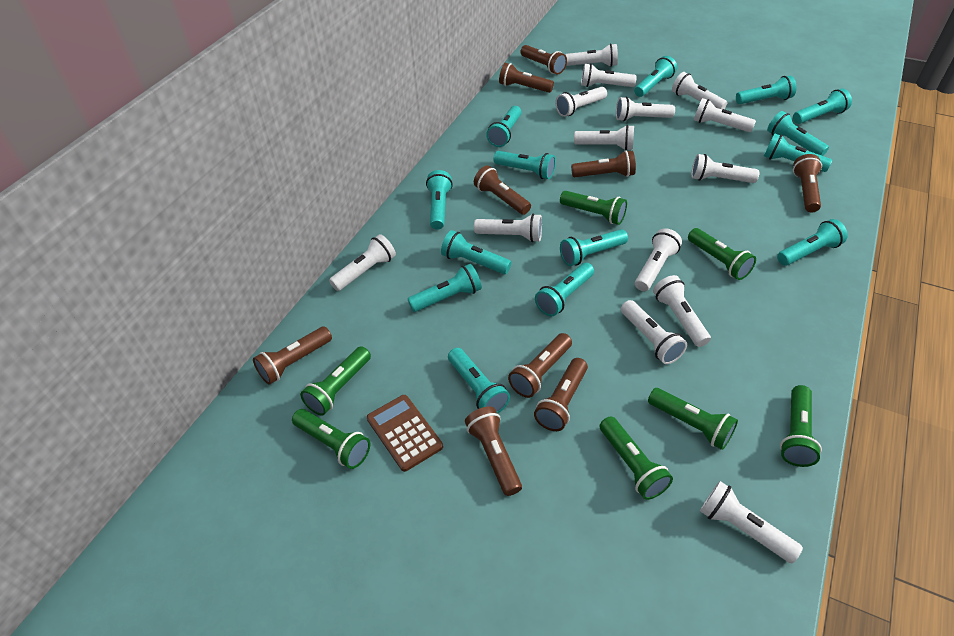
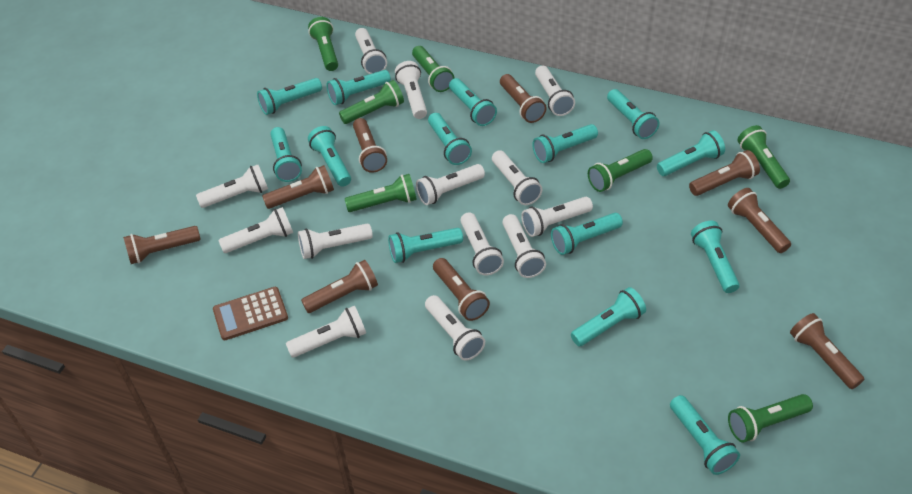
white flashlight: [329,234,396,291] [474,214,542,242] [555,87,607,117] [565,43,618,67] [574,125,634,151] [581,63,637,87] [616,97,675,121] [621,300,687,364] [635,228,682,291] [653,275,711,347] [672,72,727,110] [691,154,759,183] [694,98,756,132] [700,481,803,563] = 14 -> [196,165,268,208] [218,207,293,253] [286,306,366,358] [298,223,373,259] [355,28,387,74] [395,61,427,119] [416,164,485,205] [425,295,485,361] [460,212,504,275] [492,150,542,205] [502,214,546,278] [521,197,593,237] [535,66,575,116] = 13

